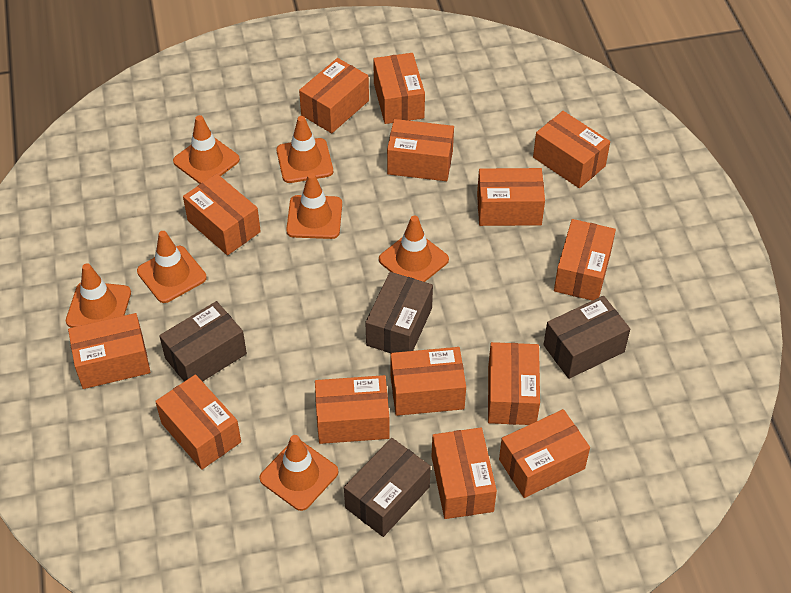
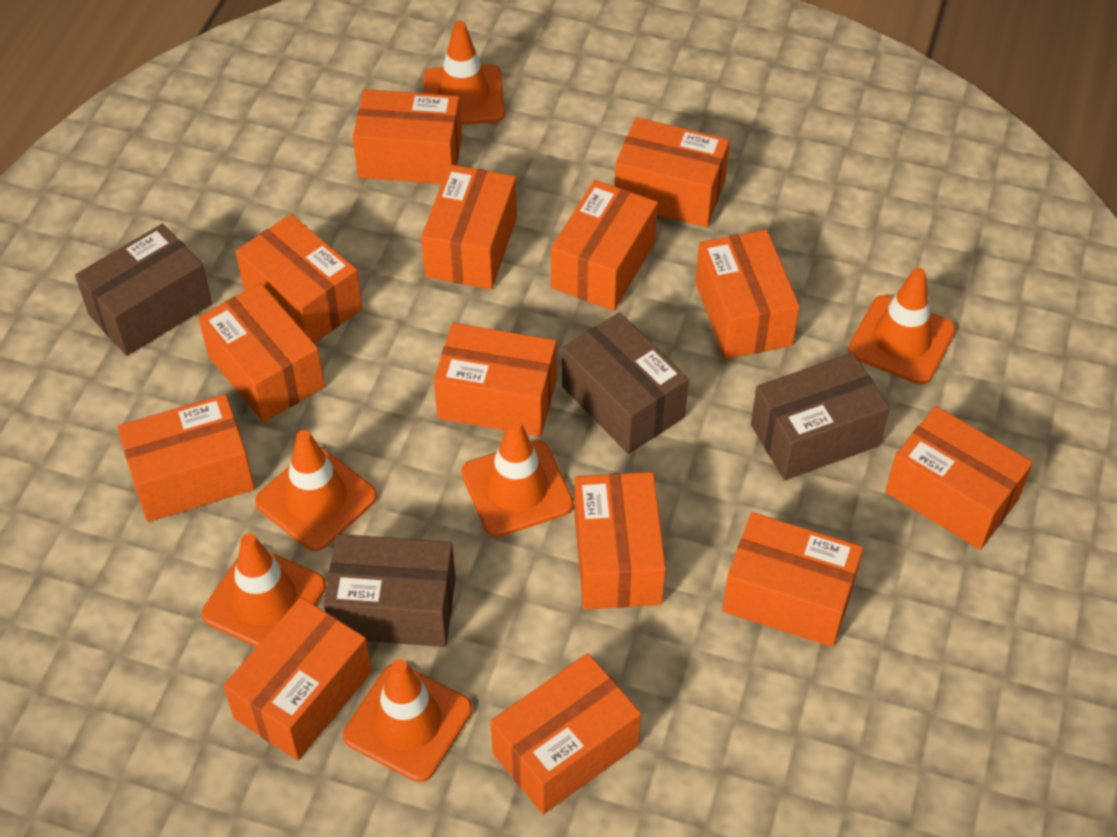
orange traffic cone: [66,263,131,328] [137,231,207,303] [173,115,240,184] [260,435,338,511] [277,116,333,183] [286,173,342,239] [379,216,449,282] = 7 -> [202,533,326,647] [255,430,377,551] [343,659,472,782] [423,21,505,125] [461,419,574,537] [848,268,956,384] = 6

